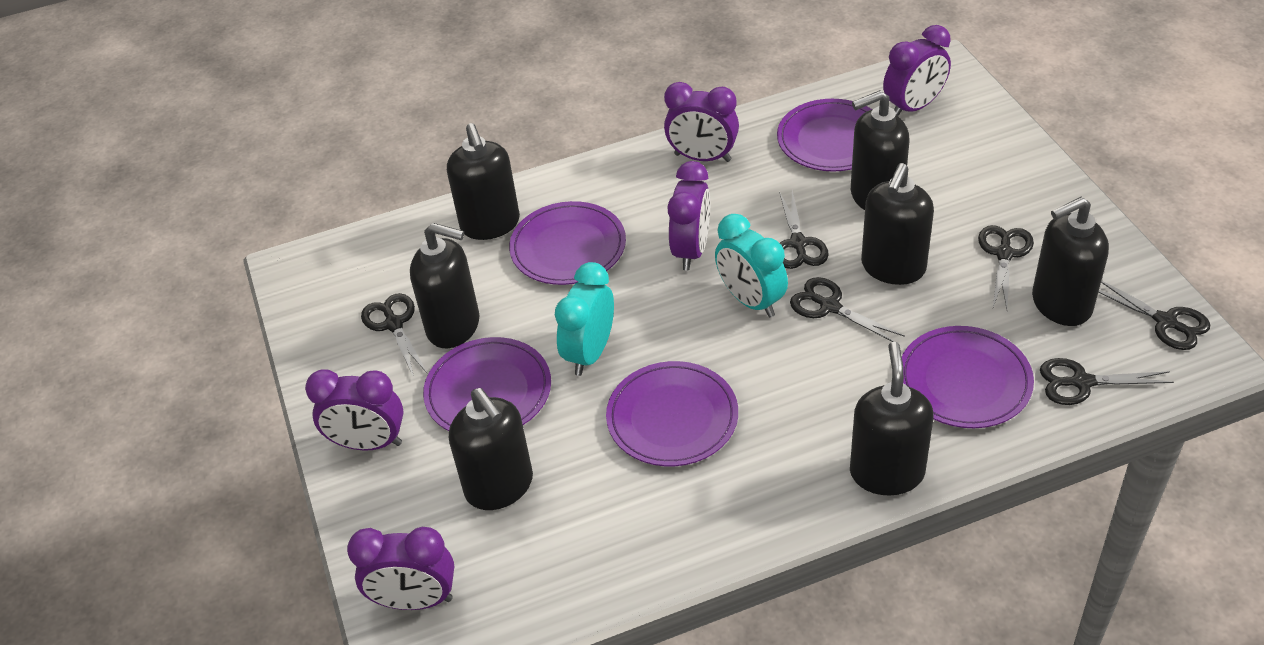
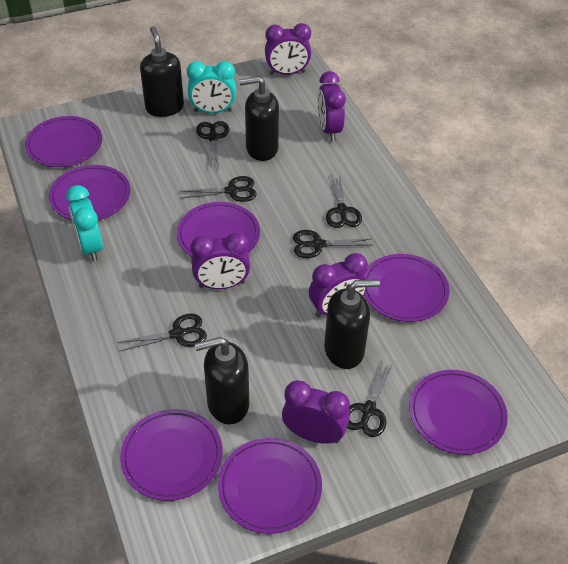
black soap dispenser: [410,223,480,348] [447,123,520,240] [449,388,533,510] [850,342,934,496] [851,90,909,210] [861,163,934,285] [1032,197,1109,326] = 7 -> [140,26,184,117] [195,337,249,425] [239,76,279,161] [324,279,380,369] = 4
purple plate: [423,337,551,431] [509,201,626,285] [606,361,738,466] [777,99,872,172] [902,326,1034,428] = 5 -> [25,116,102,167] [49,165,130,220] [120,409,223,501] [177,202,260,257] [218,438,322,534] [364,254,449,322] [409,370,508,455] = 7

